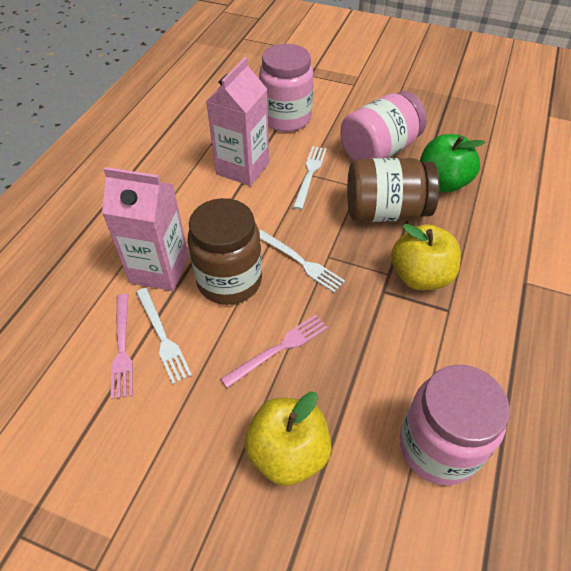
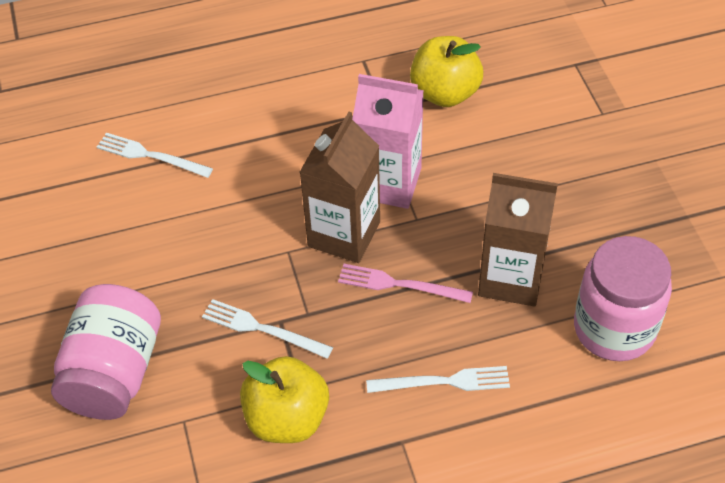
brown carton: none = 0 -> [300,112,380,263] [478,173,558,306] = 2
brown jar: [187,198,262,305] [347,158,440,222] = 2 -> none = 0
green apple: [420,134,485,193] = 1 -> none = 0
pink carton: [102,167,189,291] [206,57,269,186] = 2 -> [352,74,424,209] = 1
pink fork: [111,294,133,399] [221,315,328,388] = 2 -> [338,264,473,303] = 1
pink jar: [259,44,313,132] [340,91,427,161] [399,365,510,486] = 3 -> [51,284,161,420] [574,236,672,361] = 2

